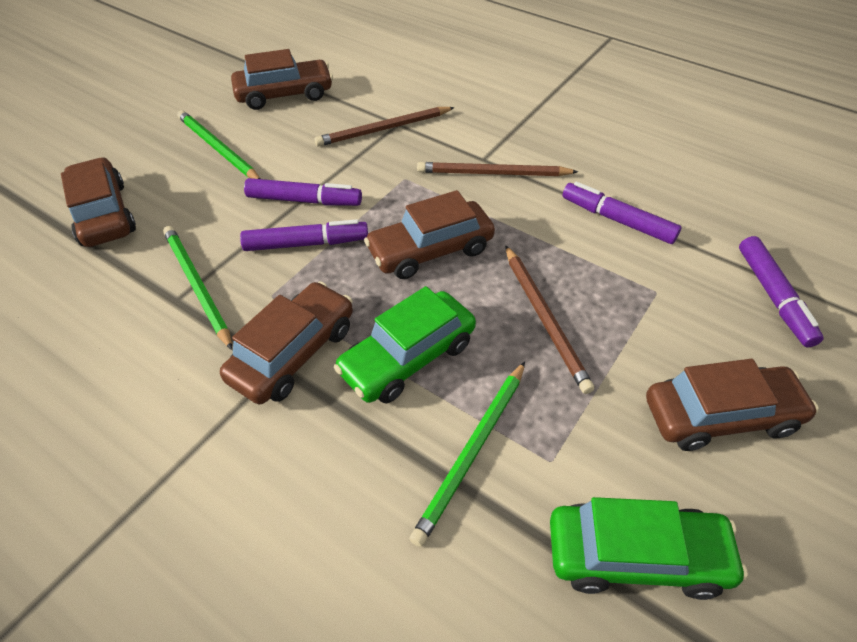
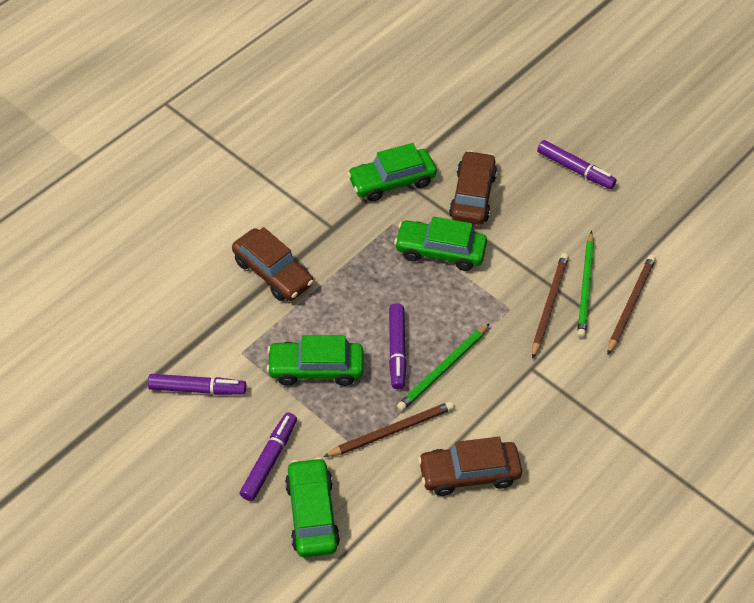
brown car: [61,157,136,247] [220,281,353,404] [231,49,333,110] [364,190,495,279] [646,359,819,451] = 5 -> [232,227,314,301] [418,437,522,496] [449,150,497,225] = 3
green car: [334,286,476,404] [550,497,748,600] = 2 -> [266,335,363,386] [285,457,340,557] [347,143,437,202] [394,216,487,271] = 4
green pencil: [163,226,233,350] [177,110,260,179] [409,361,525,547] = 3 -> [397,324,490,411] [577,231,594,338] = 2

